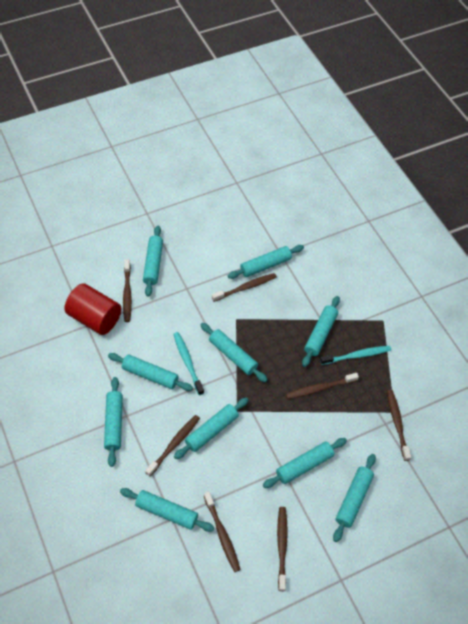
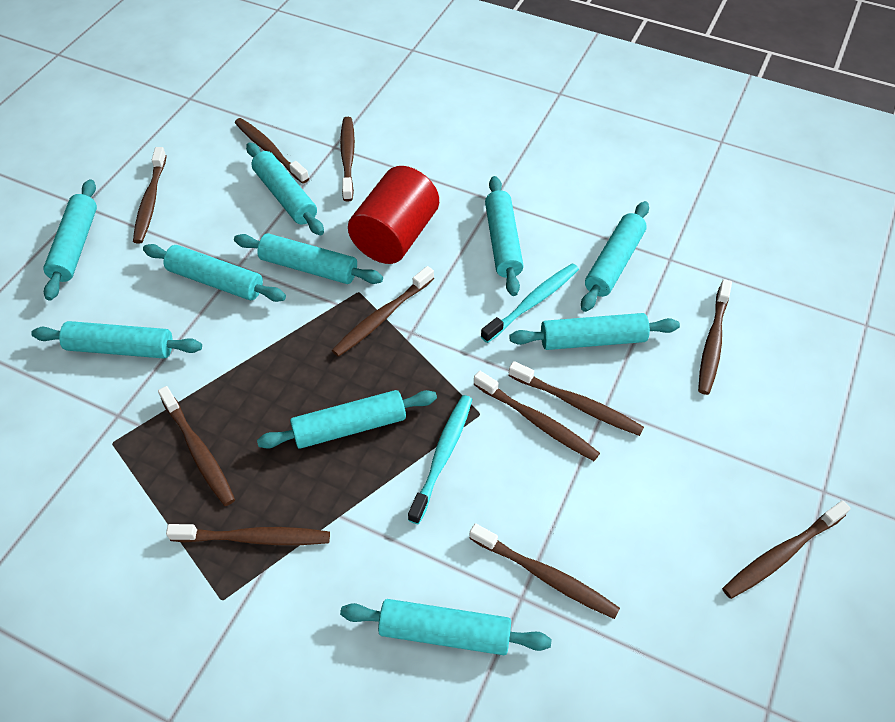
brown toothbrush: [123,259,132,322] [145,415,200,476] [204,491,241,572] [212,273,277,302] [277,507,288,591] [286,373,359,399] [387,389,411,461] = 7 -> [133,147,167,244] [158,386,235,506] [166,524,330,545] [235,118,309,184] [332,266,434,357] [340,117,355,202] [469,523,620,619] [473,371,600,461] [508,361,644,436] [698,279,732,395] [722,501,851,599] = 11

